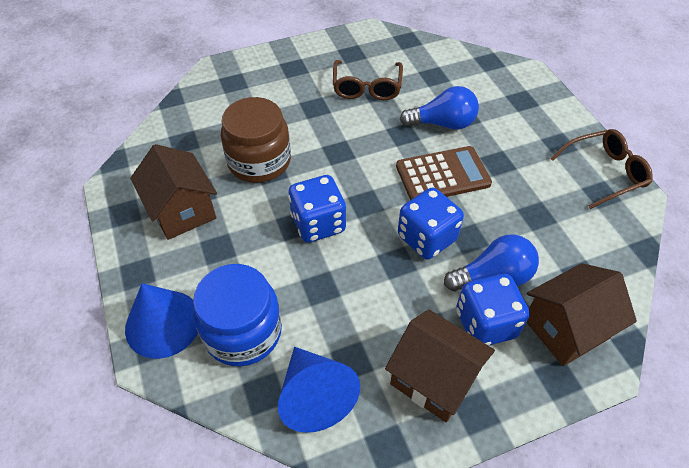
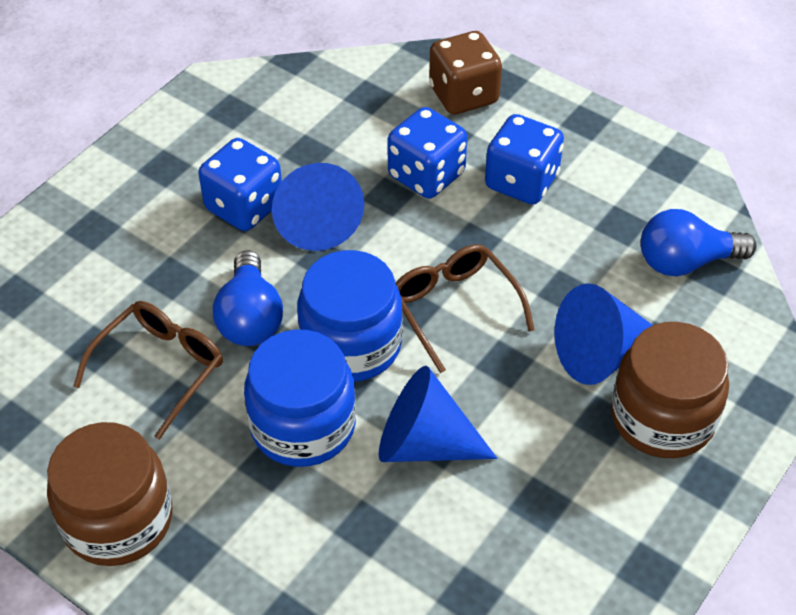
blue cone: [125,283,198,359] [278,347,360,433] = 2 -> [272,163,364,251] [379,366,497,462] [554,283,652,385] = 3
blue jar: [193,264,282,366] = 1 -> [244,330,356,467] [297,250,403,382] = 2
brown calculator: [396,146,492,200] = 1 -> none = 0
brown dice: none = 0 -> [429,31,502,115] = 1
brown house: [130,144,217,240] [385,309,495,422] [527,263,637,366] = 3 -> none = 0
brown jar: [221,97,291,183] = 1 -> [47,422,172,566] [611,322,729,458] = 2

